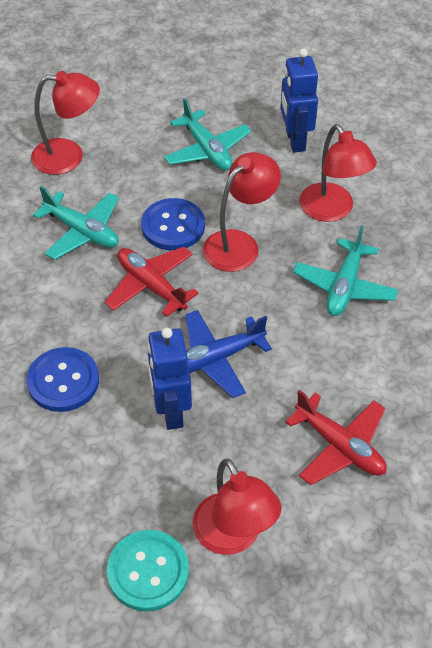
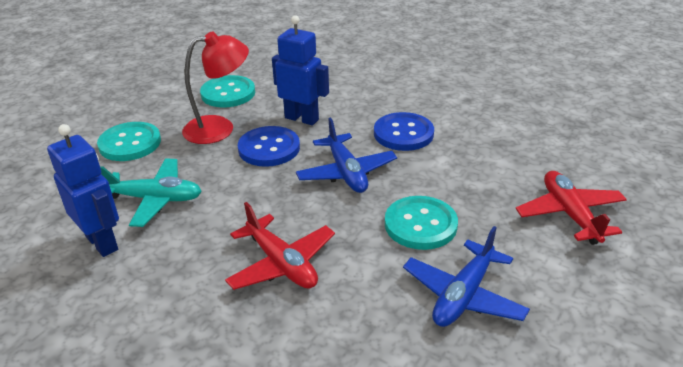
blue plane: [185,310,272,398] = 1 -> [296,118,397,193] [403,226,530,327] = 2
red lamp: [31,71,100,175] [193,459,282,555] [203,152,281,272] [299,124,377,222] = 4 -> [182,31,249,144] = 1
turquoise button: [107,530,189,612] = 1 -> [97,122,161,161] [200,75,255,107] [385,196,458,250] = 3
turquoise plane: [33,186,119,260] [164,98,251,171] [293,226,398,316] = 3 -> [100,158,202,227] = 1

